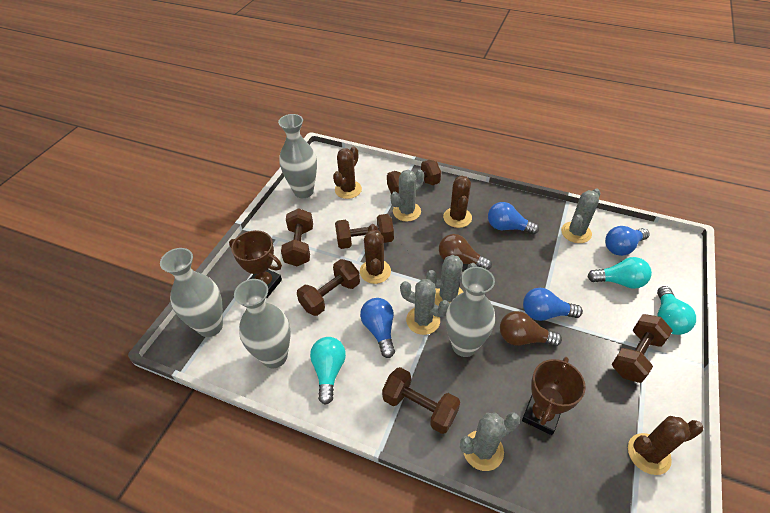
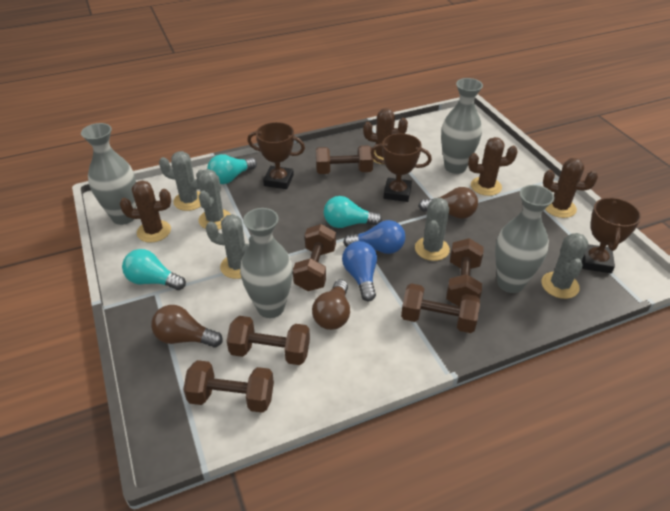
blue light bulb: [360,298,395,358] [488,202,539,235] [523,288,583,321] [605,226,649,256] = 4 -> [342,241,377,301] [343,220,405,254] = 2
brown light bulb: [439,234,492,270] [500,311,562,346] = 2 -> [151,305,223,347] [312,280,350,330] [418,187,478,219] = 3
brown trophy: [229,230,282,298] [522,357,586,435] = 2 -> [247,122,305,189] [371,133,432,202] [582,197,641,273] = 3

